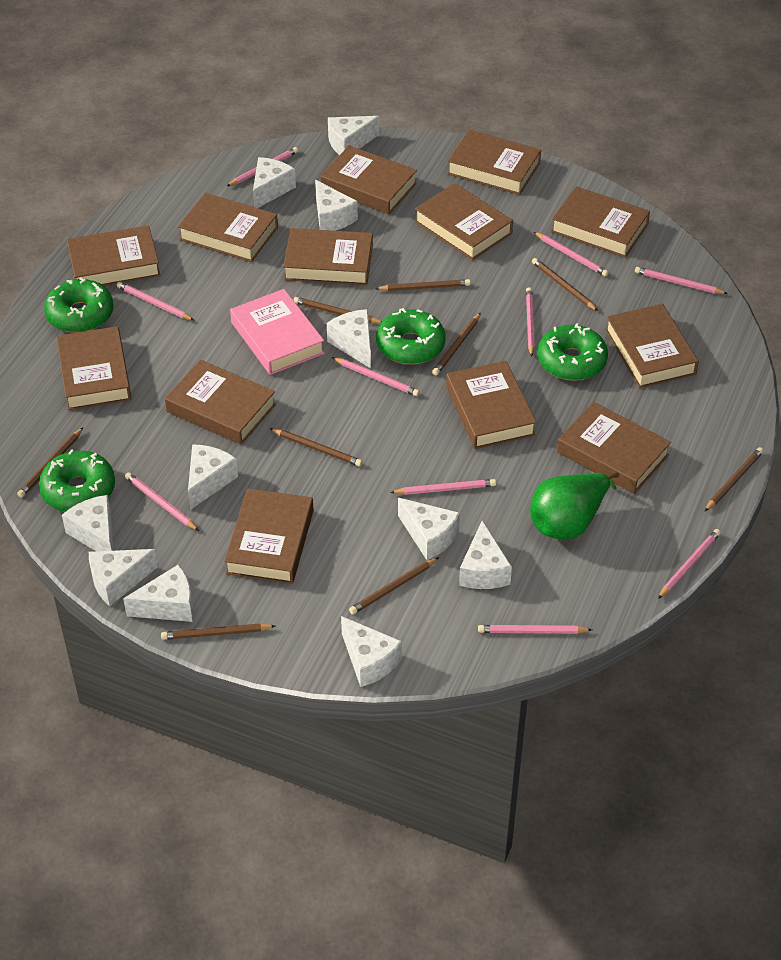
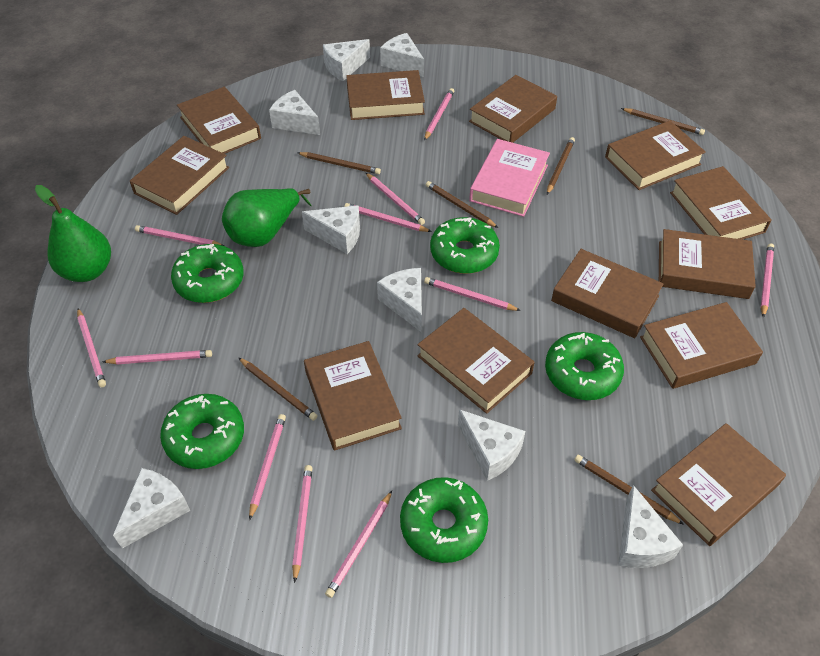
brown book: [57,326,132,410] [67,225,160,286] [165,360,276,445] [178,193,278,262] [224,488,314,584] [283,228,373,285] [320,145,417,214] [415,183,513,260] [446,361,536,449] [447,130,541,195] [551,186,650,258] [557,402,671,494] [605,304,699,388] = 13 -> [130,136,229,215] [177,87,261,154] [304,341,402,451] [346,70,425,120] [417,308,535,414] [469,75,557,143] [551,249,664,338] [605,121,706,190] [640,302,763,389] [651,423,786,546] [659,229,756,299] [670,166,771,240] = 12
brown pencil: [17,427,83,498] [161,623,275,640] [270,428,362,466] [293,297,382,323] [349,557,439,615] [375,279,471,291] [432,313,481,375] [532,258,598,311] [705,447,764,511] = 9 -> [238,357,318,421] [297,152,381,174] [426,181,498,228] [547,137,575,195] [574,455,684,525] [621,108,705,135] = 6
green donut: [39,449,115,512] [44,277,114,333] [376,308,446,364] [538,323,608,381] = 4 -> [160,394,244,469] [171,244,244,303] [400,477,488,563] [430,217,500,274] [545,332,624,400] = 5
green pear: [530,472,619,540] = 1 -> [35,185,111,282] [222,188,312,247] = 2
pink pencil: [117,282,194,320] [125,472,199,531] [227,147,298,186] [332,357,420,396] [390,479,496,495] [478,625,592,634] [526,287,535,357] [534,232,609,277] [635,267,728,294] [658,529,721,599] = 10 -> [77,308,106,387] [102,350,212,364] [135,225,224,246] [249,414,286,521] [292,465,312,583] [325,491,392,598] [344,203,432,232] [366,173,425,225] [424,88,454,141] [424,277,521,311] [761,243,774,318] = 11
white cheese: [62,495,113,551] [89,549,158,606] [123,564,194,622] [188,444,238,510] [253,157,296,208] [315,180,358,231] [327,309,371,368] [328,116,380,155] [341,616,402,687] [398,498,460,560] [459,521,512,589] = 11 -> [113,468,190,549] [269,90,320,135] [302,205,360,254] [323,39,370,81] [377,268,422,332] [380,33,424,77] [458,409,526,481] [618,485,683,568] = 8

